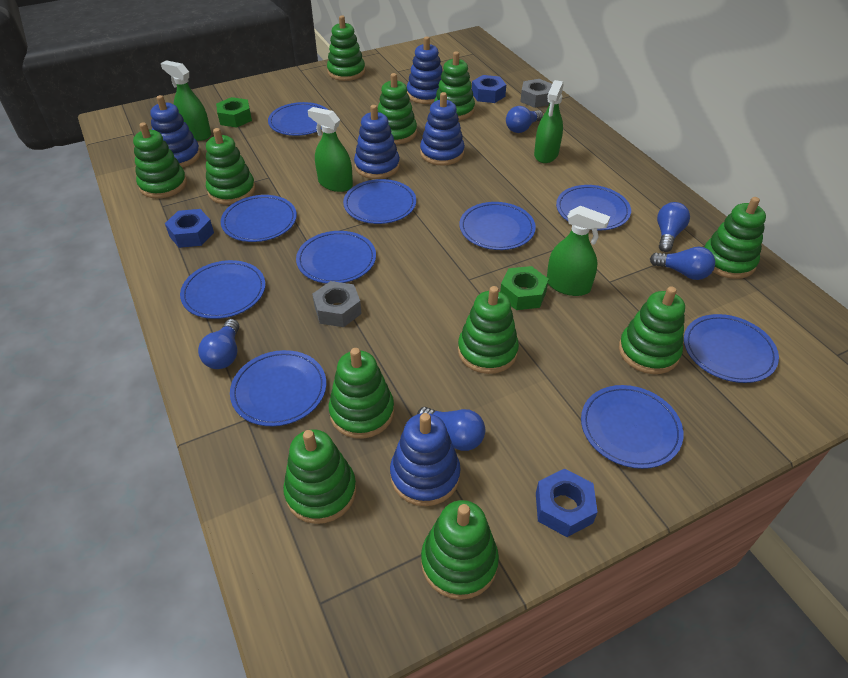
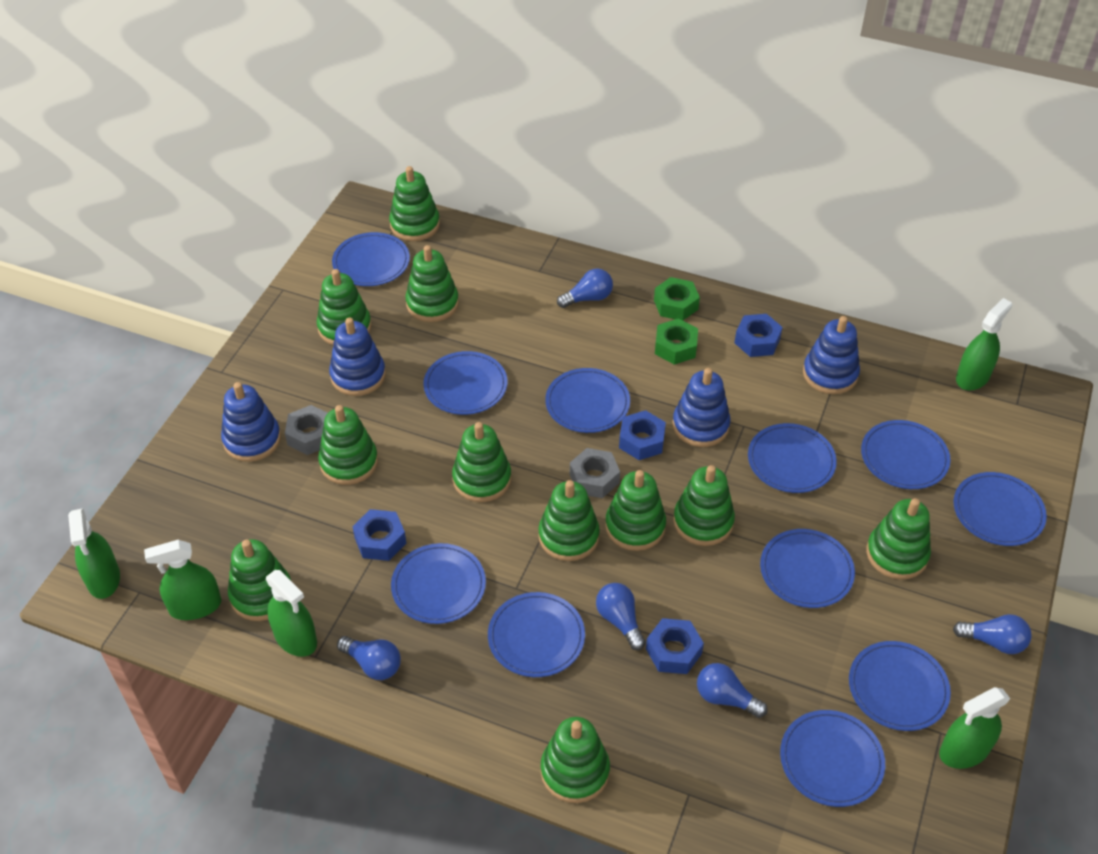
blue nut: [165,209,214,248] [472,75,507,103] [536,469,598,537] = 3 -> [352,509,406,561] [619,410,666,460] [646,618,704,674] [735,314,783,357] = 4
blue plate: [180,260,266,319] [221,195,297,242] [230,350,326,426] [268,102,328,136] [296,231,376,284] [343,179,416,224] [459,202,536,250] [556,185,631,230] [581,385,683,469] [684,314,779,383] = 10 -> [332,232,410,286] [391,543,486,624] [423,351,508,415] [488,592,585,677] [545,368,630,433] [748,423,837,493] [760,529,855,608] [780,710,885,807] [849,641,951,731] [861,420,950,489] [954,472,1047,546] = 11
blue stacking toy: [150,95,201,168] [354,105,400,179] [390,413,461,506] [407,36,443,104] [420,92,465,166] = 5 -> [221,382,281,462] [329,318,386,396] [673,368,731,447] [803,316,860,394] = 4
green spray bottle: [161,60,211,141] [308,107,353,192] [534,80,563,163] [547,206,610,296] = 4 -> [68,508,120,599] [144,540,221,620] [266,570,317,657] [939,687,1010,769] [956,298,1012,390] = 5

